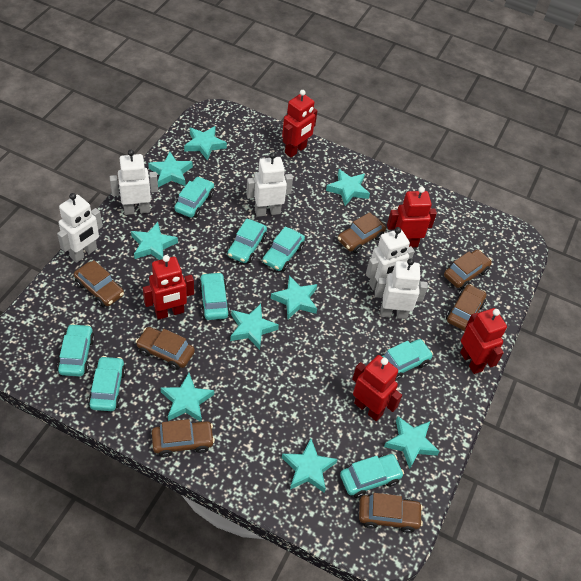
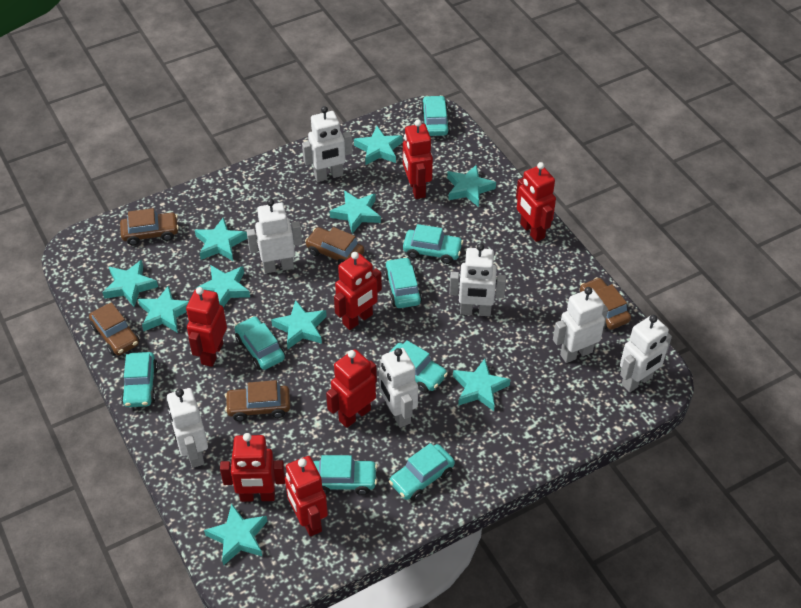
brown car: [74,260,124,307] [136,327,195,370] [152,419,215,457] [338,212,386,253] [359,493,423,533] [444,250,492,289] [446,284,486,331] = 7 -> [89,302,139,356] [120,208,179,246] [225,380,290,421] [305,227,364,264] [580,277,631,330] = 5
red robot: [143,255,194,320] [282,90,317,157] [352,355,402,421] [387,187,437,247] [460,308,507,374] = 5 -> [186,287,227,367] [220,433,285,502] [285,456,328,536] [326,349,377,428] [334,252,382,330] [403,120,433,199] [516,162,556,242] = 7
turquoise star: [131,222,178,260] [148,152,193,187] [161,373,214,421] [184,126,227,161] [230,304,279,350] [271,275,317,319] [282,439,338,493] [326,169,370,206] [384,416,440,469] = 9 -> [102,260,158,307] [138,285,189,333] [195,217,248,261] [195,265,250,307] [204,503,268,566] [271,300,327,349] [329,191,381,234] [354,126,403,165] [447,165,496,207] [453,359,510,411] = 10
white robot: [57,193,103,263] [110,150,158,215] [246,152,293,217] [366,227,415,291] [375,258,428,319] = 5 -> [167,388,208,468] [246,199,302,274] [302,106,353,182] [379,348,418,428] [449,243,506,316] [553,287,608,363] [620,315,672,392] = 7

